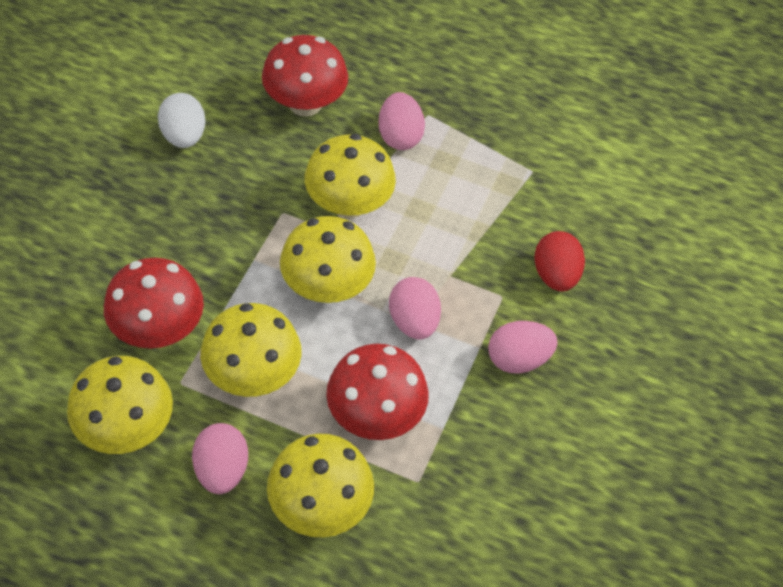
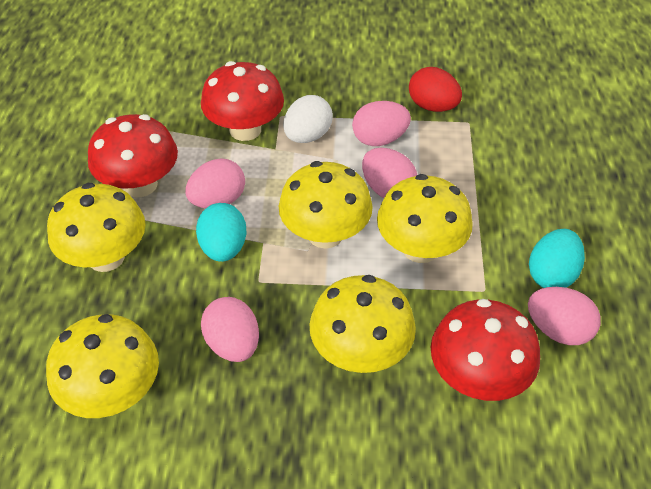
pink egg: [192,423,248,494] [378,92,425,150] [389,277,441,340] [488,321,558,373] = 4 -> [185,158,245,208] [201,297,259,362] [352,101,411,146] [362,148,417,198] [528,287,601,345] = 5
turquoise egg: none = 0 -> [196,203,247,262] [529,229,585,288] = 2

